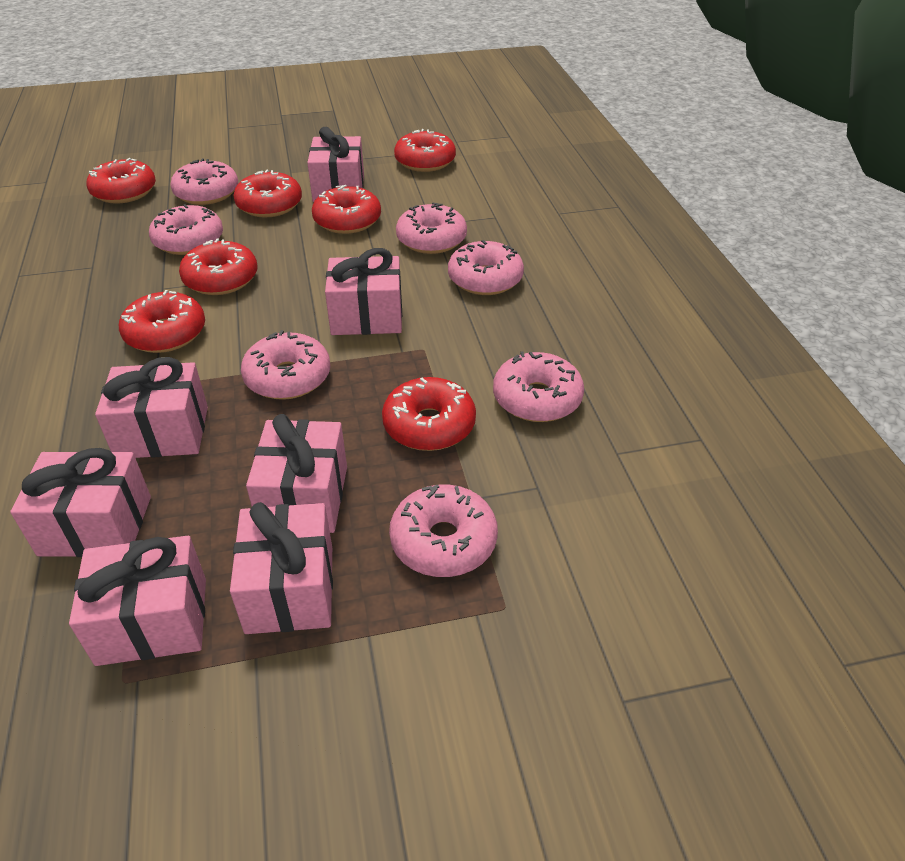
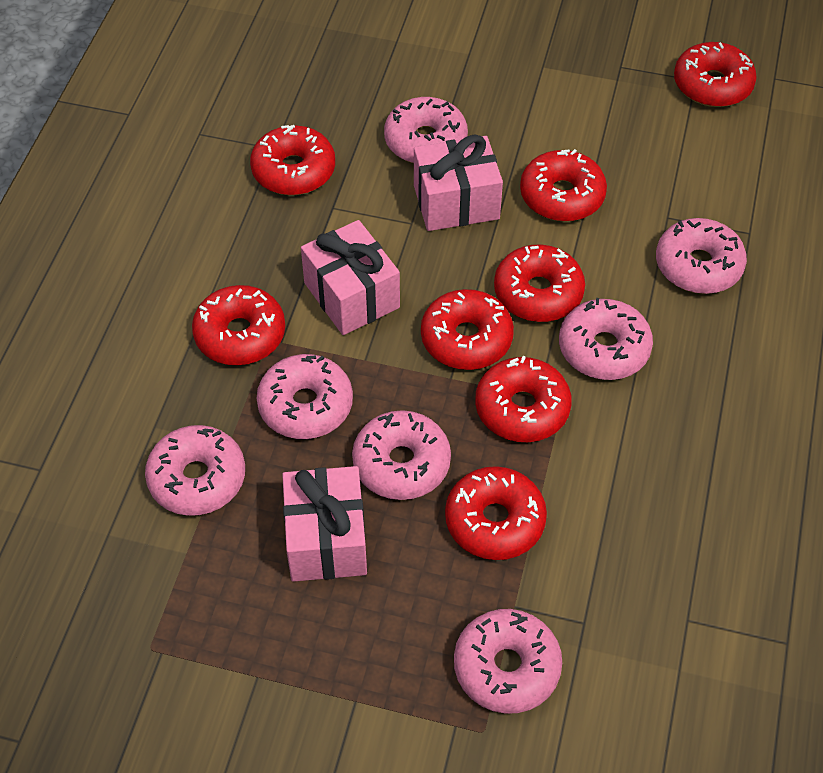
pink gift: [10,448,151,557] [69,536,206,666] [95,357,208,458] [230,502,333,634] [246,414,347,533] [307,127,364,202] [325,248,402,335] = 7 -> [282,466,367,582] [301,220,400,335] [414,135,503,231] = 3
red donut: [86,158,156,204] [119,290,205,353] [179,239,258,295] [233,170,302,218] [312,185,381,234] [382,377,476,451] [394,129,456,172] = 7 -> [192,285,285,365] [250,125,335,195] [421,289,514,370] [445,466,547,560] [475,356,572,442] [494,245,585,322] [520,149,607,222] [674,42,757,107] = 8

